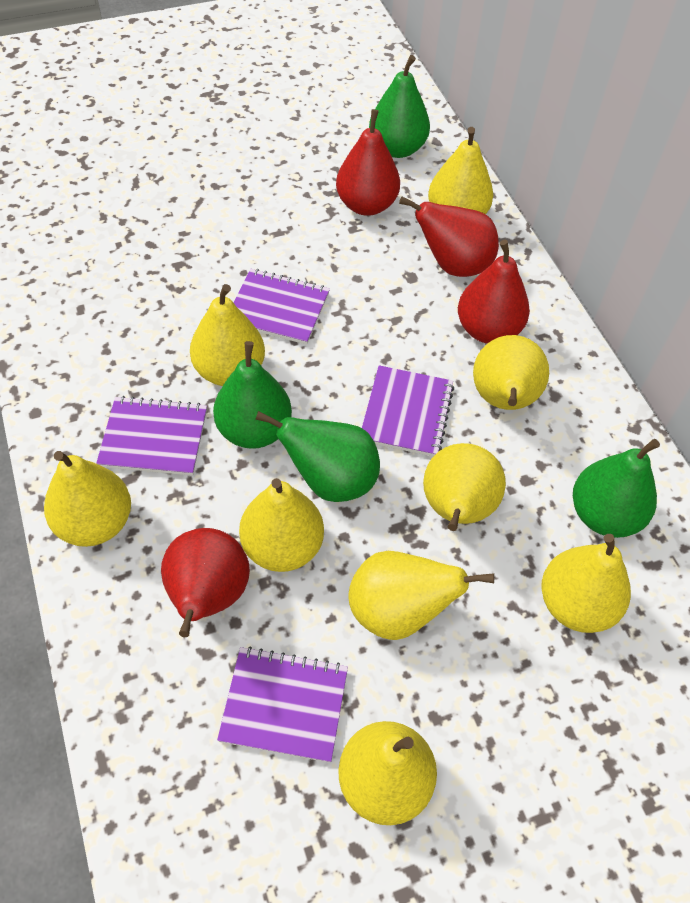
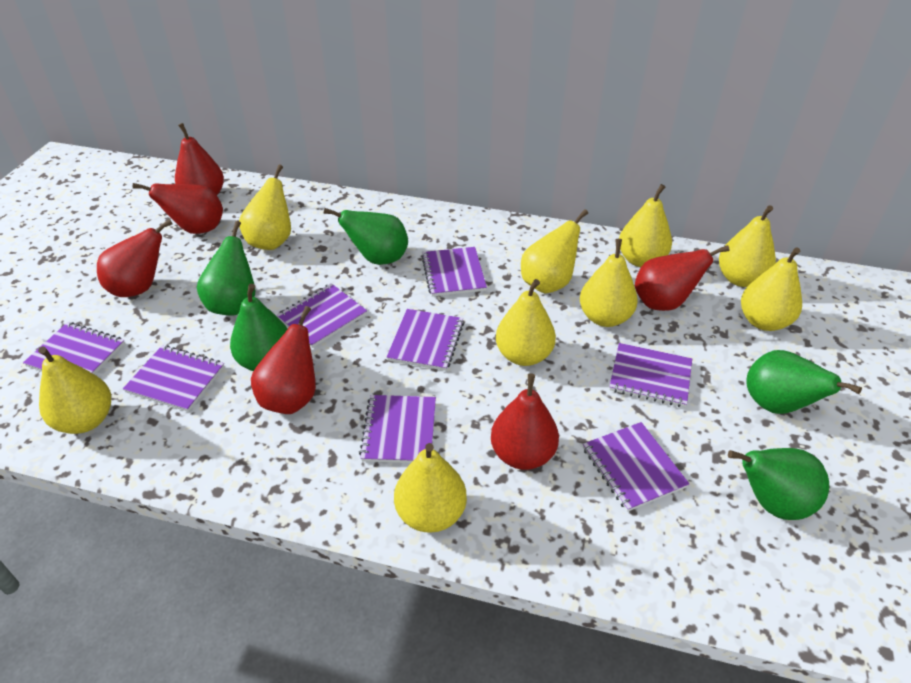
green pear: [213,341,292,449] [255,411,380,502] [369,55,430,158] [573,439,660,538] = 4 -> [197,221,256,316] [230,284,288,371] [324,208,408,265] [728,448,829,520] [746,350,862,414] = 5
purple notebook: [96,396,207,476] [217,647,348,763] [233,269,330,345] [362,365,454,456] = 4 -> [23,322,125,375] [123,345,224,412] [277,283,367,348] [359,395,436,463] [387,309,464,371] [422,247,487,296] [583,422,690,512] [609,343,692,407] = 8
red pear: [161,528,250,637] [336,109,400,216] [399,196,499,277] [458,240,530,344] = 4 -> [97,219,173,297] [133,183,223,234] [175,123,224,195] [251,306,316,414] [491,373,559,470] [635,245,730,311] = 6

